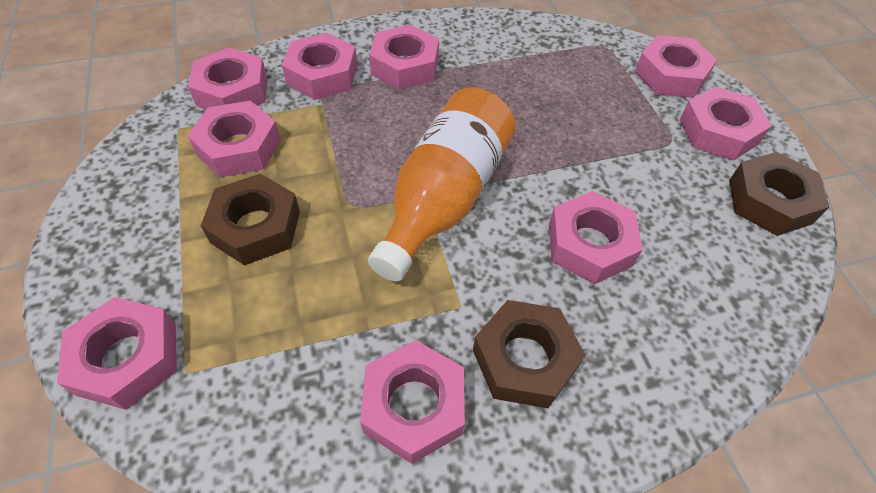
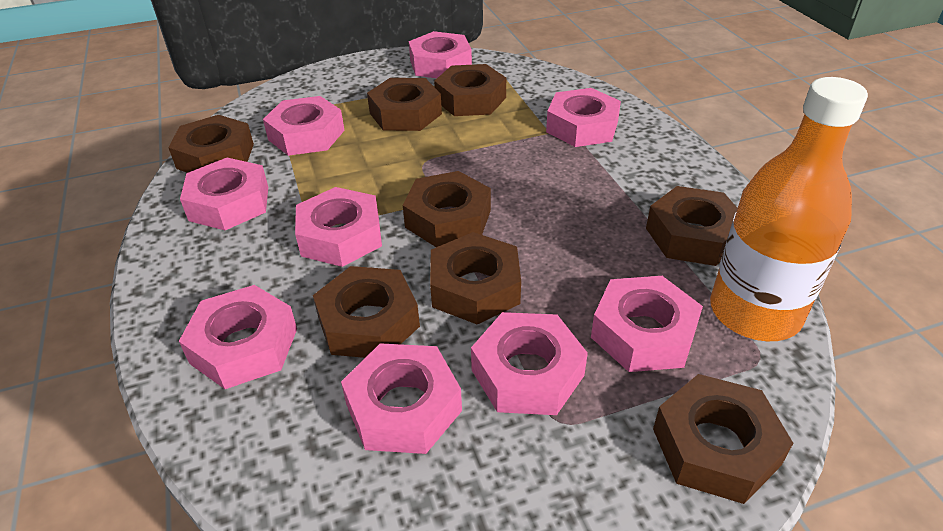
brown nut: [201,174,300,266] [473,300,585,408] [729,152,830,236] = 3 -> [168,115,254,173] [313,266,420,358] [367,78,442,131] [403,171,491,247] [430,232,521,325] [434,64,506,116] [646,186,738,266] [653,374,793,504] = 8

